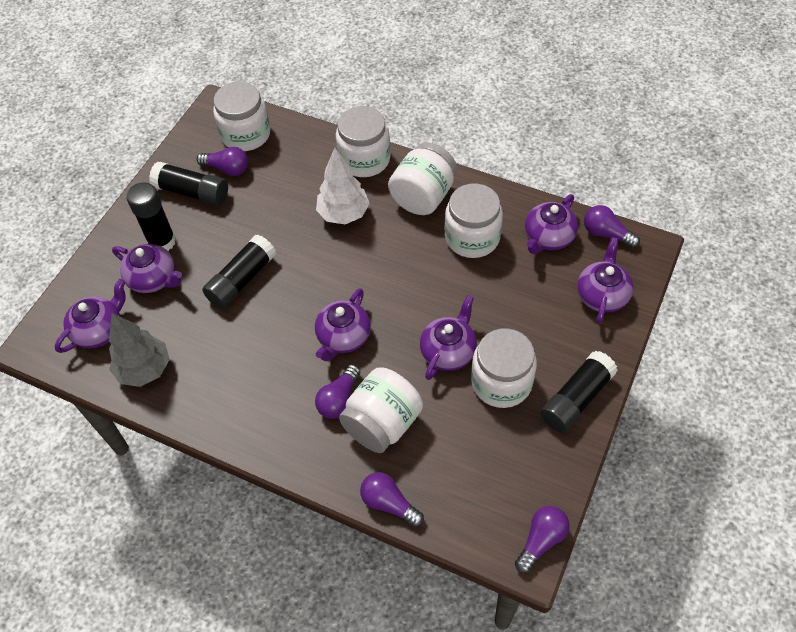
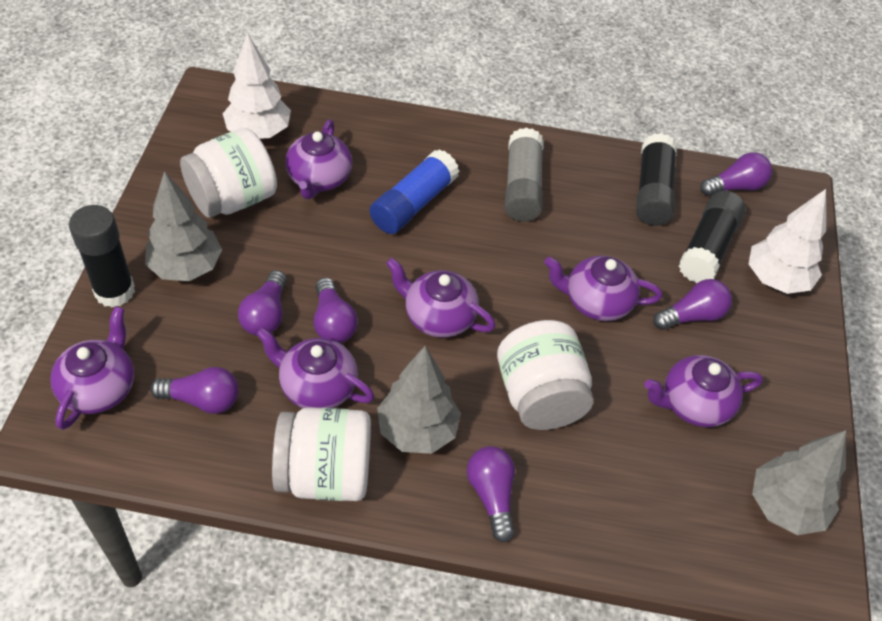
black glue stick: [126,182,176,251] [149,161,228,206] [202,235,276,309] [541,351,618,433] = 4 -> [69,205,135,307] [636,133,677,226] [679,191,745,283] = 3
blue glue stick: none = 0 -> [370,149,459,234] = 1
grey glue stick: none = 0 -> [504,128,544,222] = 1
grey tree: [109,313,170,387] = 1 -> [145,171,222,281] [377,346,461,454] [752,430,846,535] = 3
purple light bulb: [197,147,248,176] [315,364,360,419] [360,472,424,527] [515,506,569,573] [584,205,640,248] = 5 -> [150,367,239,414] [238,270,287,336] [313,277,358,343] [467,446,515,542] [653,279,732,330] [700,153,772,196] = 6
white jar: [213,81,270,151] [336,106,390,177] [339,367,423,453] [388,142,457,215] [445,184,503,258] [471,328,537,408] = 6 -> [180,128,277,218] [272,407,371,501] [497,320,593,430] = 3
white tree: [316,148,370,224] = 1 -> [223,33,291,139] [749,189,826,294] = 2

